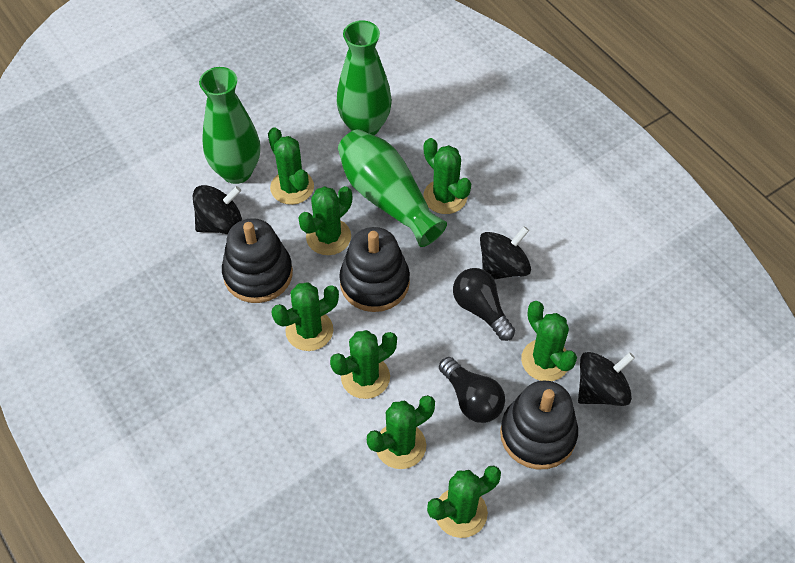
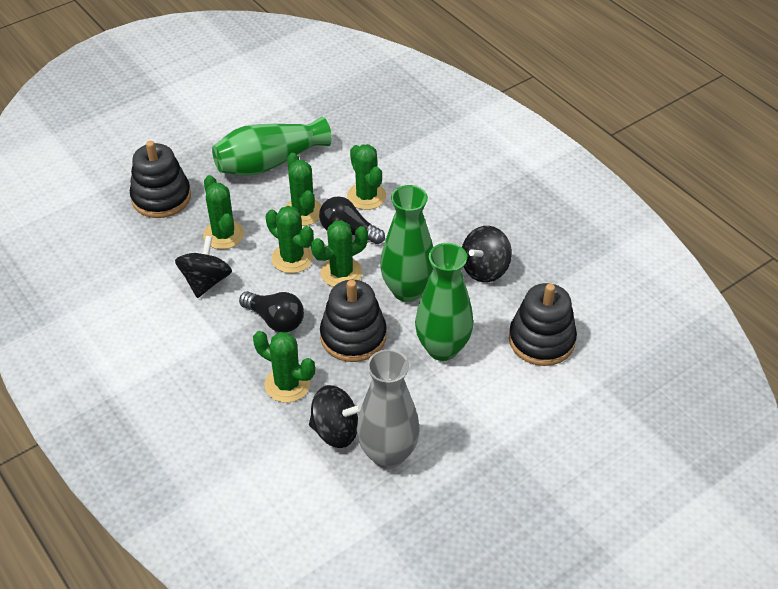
green cactus: [268,127,314,205] [271,282,339,351] [298,186,352,255] [330,330,397,399] [367,395,435,469] [423,138,471,214] [427,465,501,538] [521,301,577,381] = 8 -> [203,175,244,249] [253,331,315,403] [266,206,314,273] [285,153,322,226] [311,220,368,287] [347,144,386,210] = 6
grey vase: none = 0 -> [357,349,420,469] = 1

